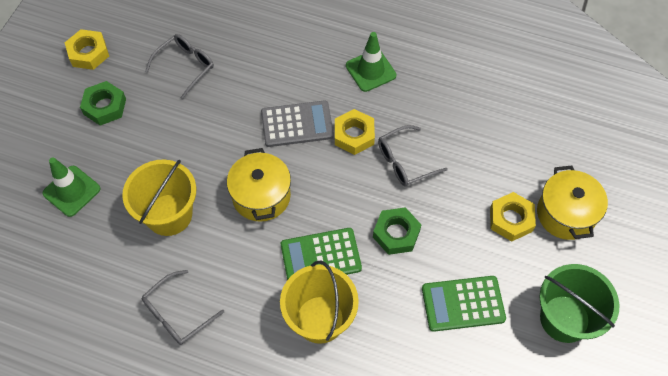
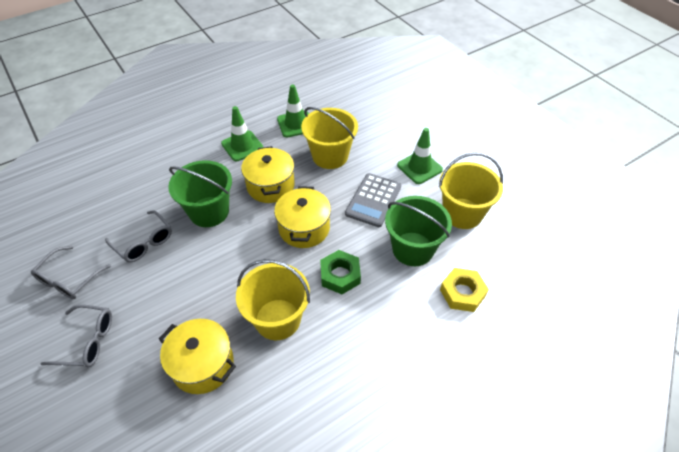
green bucket: [540,264,620,343] = 1 -> [168,160,232,227] [385,196,452,266] = 2
green calculator: [281,228,362,280] [422,276,506,332] = 2 -> none = 0
green nut: [80,81,126,126] [373,207,421,255] = 2 -> [320,250,361,294] = 1
green traffic cone: [42,158,101,217] [346,32,396,92] = 2 -> [221,106,263,161] [277,84,309,137] [397,128,443,184] = 3
yellow bucket: [122,160,196,236] [280,261,359,344] = 2 -> [236,259,310,340] [301,107,358,169] [439,152,503,229] = 3
yellow nut: [65,29,109,70] [335,109,375,155] [490,192,536,241] = 3 -> [440,268,489,312] = 1
yellow pot: [227,148,291,222] [537,165,608,240] = 2 -> [159,319,236,394] [241,146,295,203] [274,186,331,248] = 3

